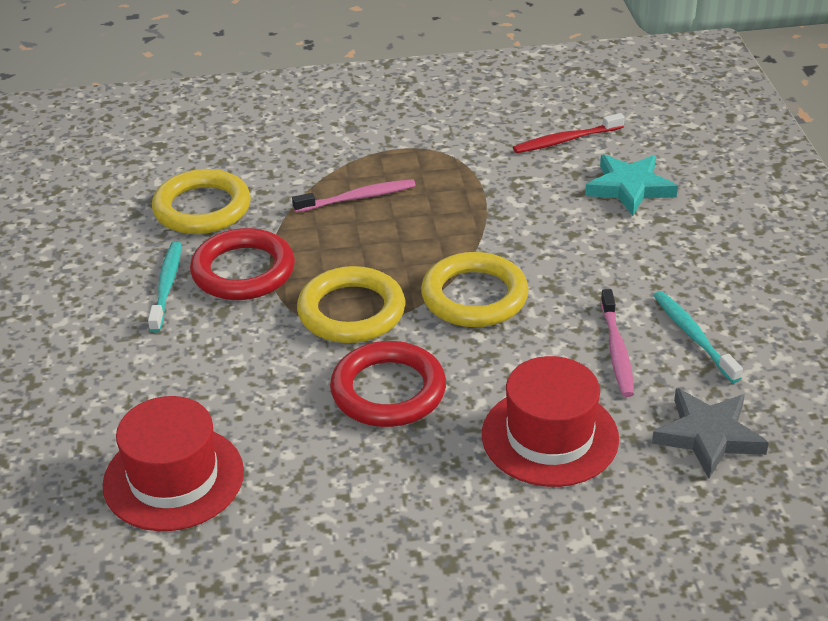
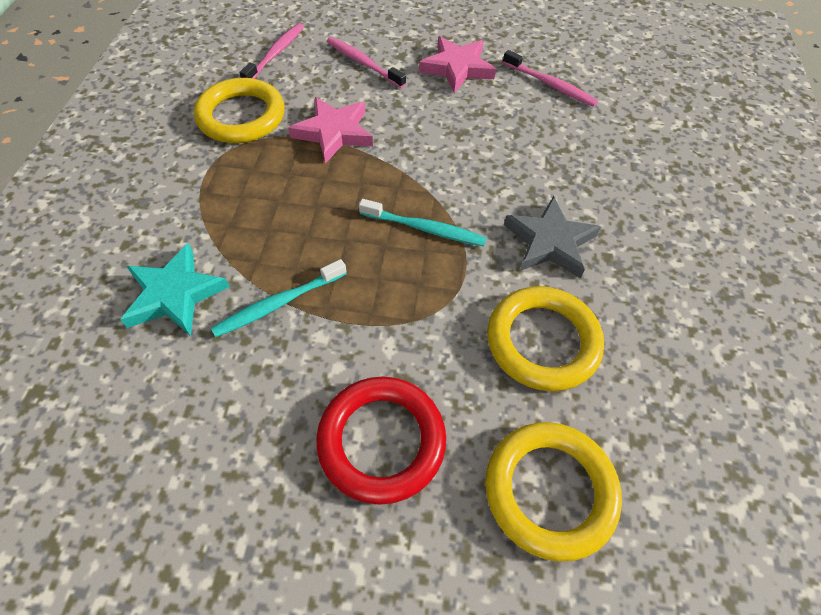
pink star: none = 0 -> [288,97,373,164] [419,36,496,93] = 2
pink toothbrush: [292,179,416,213] [601,289,634,397] = 2 -> [240,23,304,79] [327,37,406,88] [503,50,598,107] = 3
red hat: [102,396,244,531] [482,356,619,487] = 2 -> none = 0
red ring: [190,228,295,300] [330,341,446,427] = 2 -> [316,376,446,505] = 1
red toothbrush: [513,113,625,153] = 1 -> none = 0

